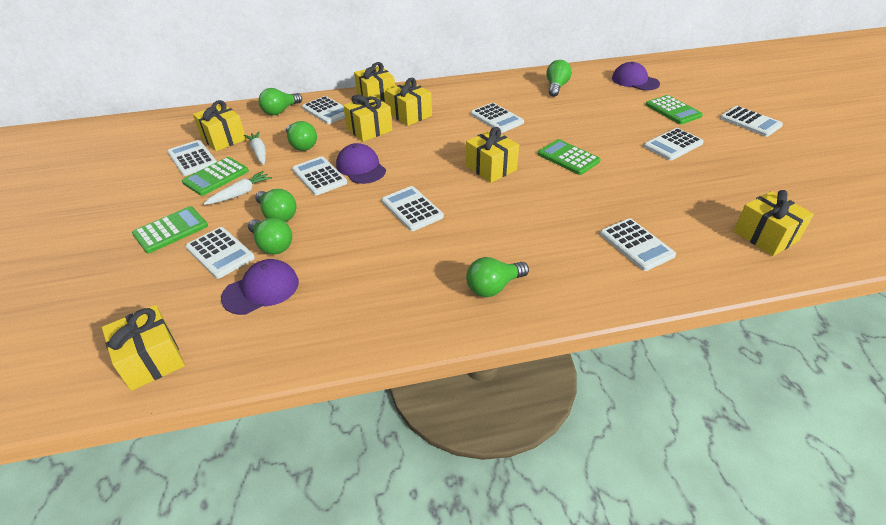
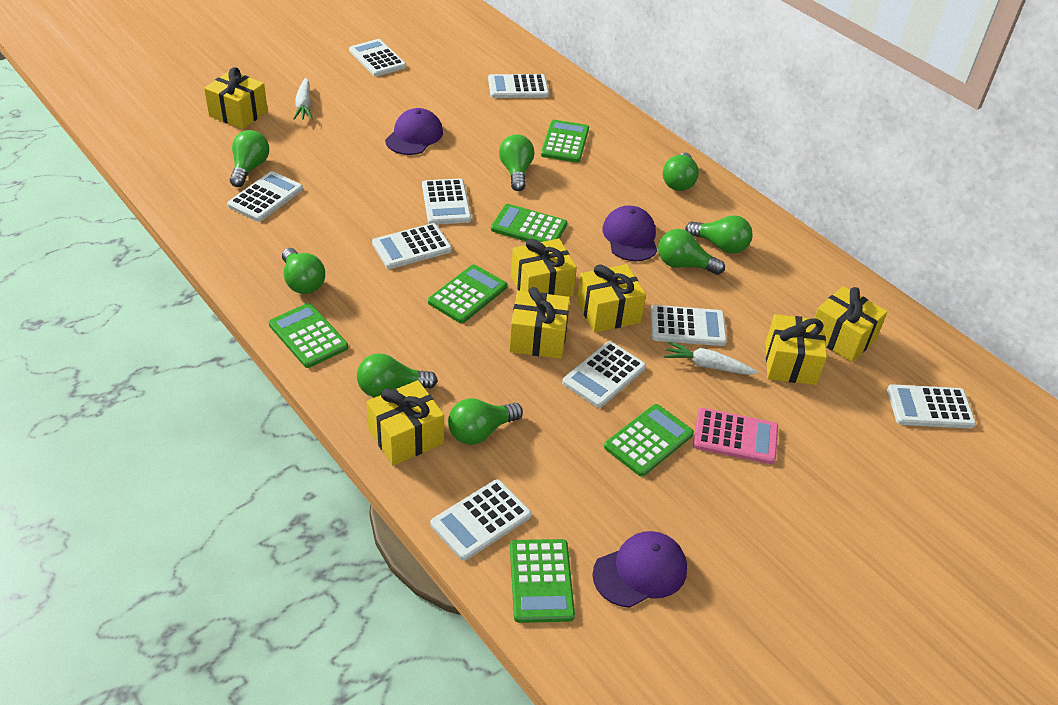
green calculator: [132,206,208,253] [182,157,249,196] [538,139,601,175] [646,95,703,124] = 4 -> [269,303,348,368] [428,264,507,323] [491,204,567,242] [510,539,575,623] [541,120,589,163] [604,404,694,477] = 6
green light bulb: [248,218,292,254] [255,189,296,222] [259,88,302,115] [286,121,317,151] [466,257,529,297] [546,60,572,97] = 6 -> [230,130,269,187] [282,248,325,294] [357,353,438,397] [448,398,523,445] [499,134,534,191] [658,229,725,275] [663,153,699,191] [685,215,753,254] = 8
pink calculator: none = 0 -> [693,408,778,464] = 1

